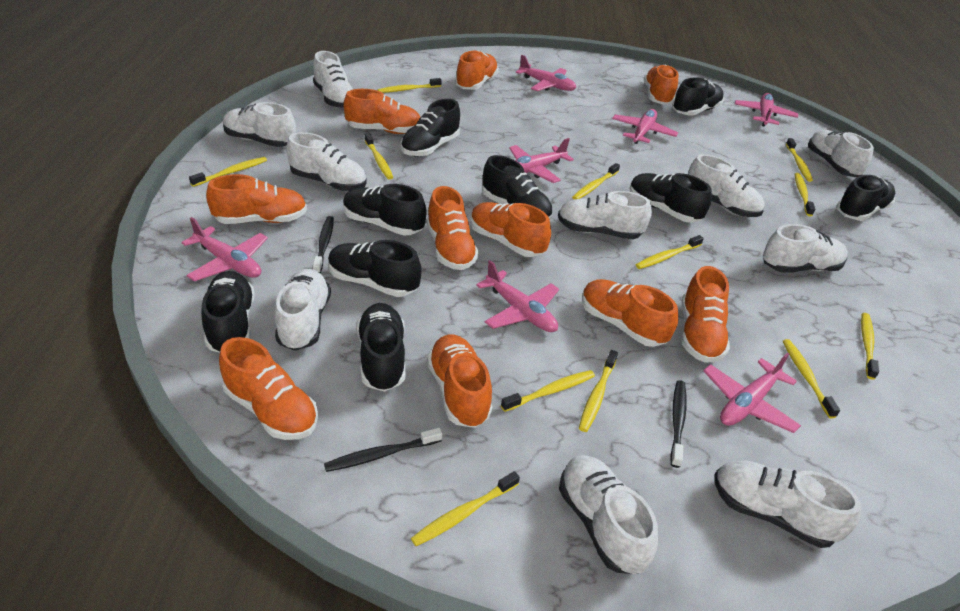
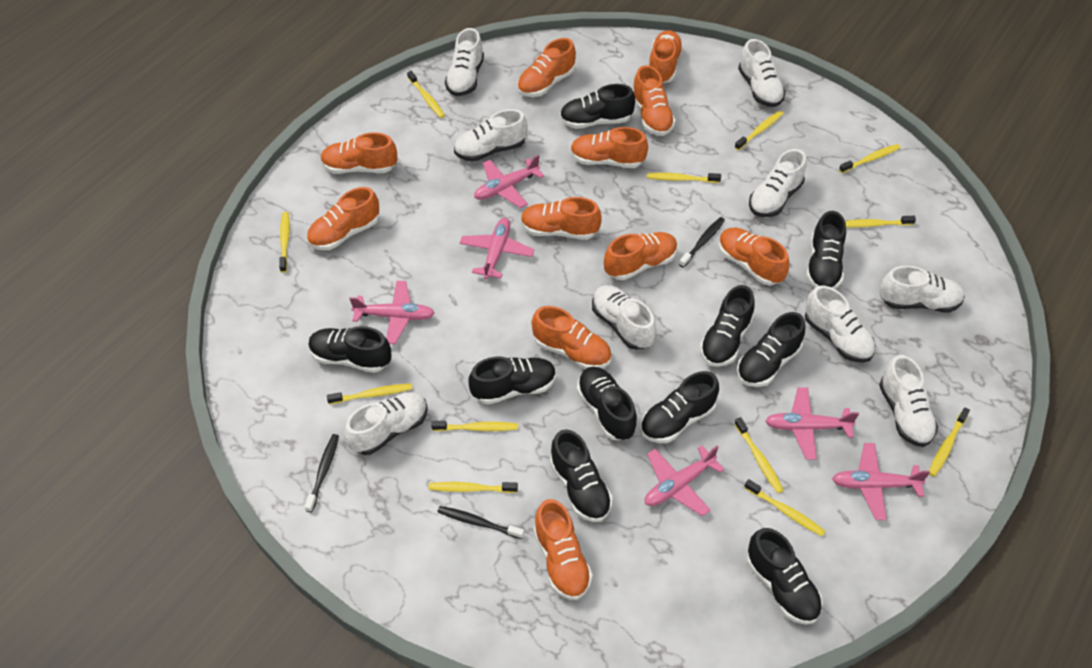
black shoe: [201,271,255,353] [328,240,422,297] [343,184,427,236] [357,303,405,392] [401,99,460,157] [482,155,553,220] [630,173,712,223] [672,77,724,116] [836,175,895,221] = 9 -> [308,326,391,373] [468,357,556,405] [550,429,613,522] [560,84,635,129] [577,367,637,440] [640,371,719,443] [700,285,755,367] [737,312,805,387] [747,528,823,625] [806,211,846,289] = 10
orange shoe: [206,174,307,224] [219,337,318,440] [344,89,420,134] [427,186,479,270] [427,334,492,428] [455,51,499,90] [471,202,551,257] [582,279,678,347] [644,64,678,105] [682,266,730,363] = 10 -> [307,187,379,250] [321,132,397,174] [517,38,576,97] [521,197,602,240] [532,306,612,369] [534,499,593,600] [570,127,648,168] [604,232,678,280] [633,65,676,136] [649,30,683,83] [718,227,789,285] = 11
pink plane: [181,217,268,281] [476,260,559,332] [509,138,574,183] [516,55,576,91] [612,109,678,144] [703,353,801,433] [735,93,798,127] = 7 -> [349,281,435,344] [460,218,534,279] [474,155,544,208] [645,445,724,516] [765,387,859,460] [832,443,930,520] = 6
white shoe: [223,102,296,147] [275,269,331,351] [286,132,367,191] [313,51,353,108] [558,191,652,239] [559,455,658,574] [688,154,765,217] [715,460,861,548] [763,224,848,273] [808,130,874,177] = 10 -> [344,392,428,455] [445,28,484,96] [454,109,528,162] [592,285,656,350] [738,39,786,107] [749,149,806,217] [805,286,875,363] [879,266,965,313] [879,355,938,447] = 9

